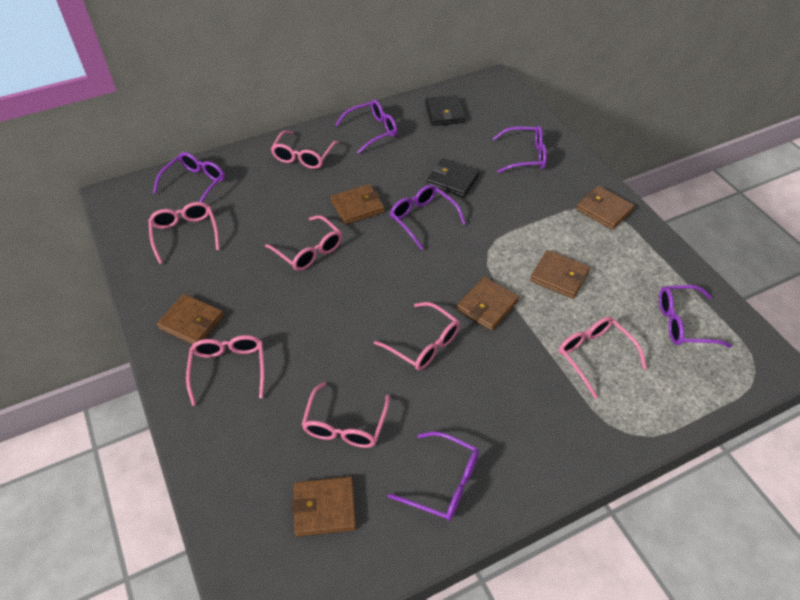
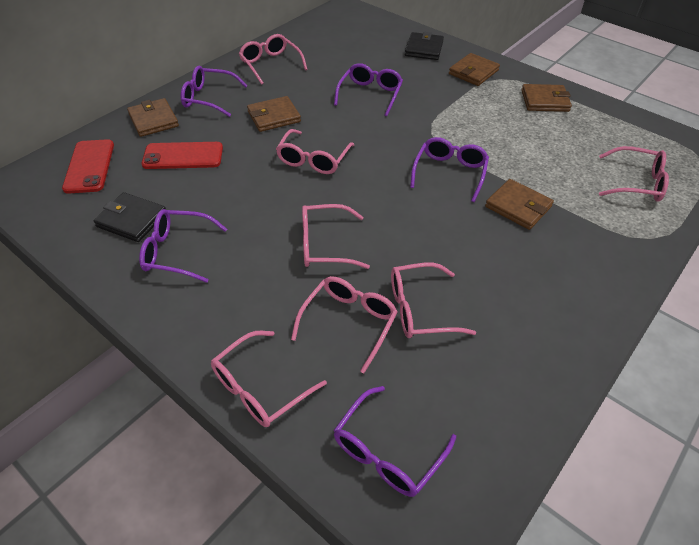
brown wallet: [157,294,224,345] [292,477,356,537] [331,184,385,225] [457,277,519,331] [530,250,590,299] [576,186,635,230] = 6 -> [127,98,179,137] [247,96,301,132] [449,53,500,86] [485,179,554,230] [521,84,572,112] = 5
purple glasses: [153,152,225,202] [335,100,398,154] [388,431,479,521] [390,185,466,250] [493,126,547,173] [659,285,732,348] = 6 -> [139,209,227,283] [181,66,248,117] [333,386,456,497] [334,63,403,116] [410,137,489,202] = 5
red phone: none = 0 -> [62,139,114,194] [142,142,223,169] = 2

